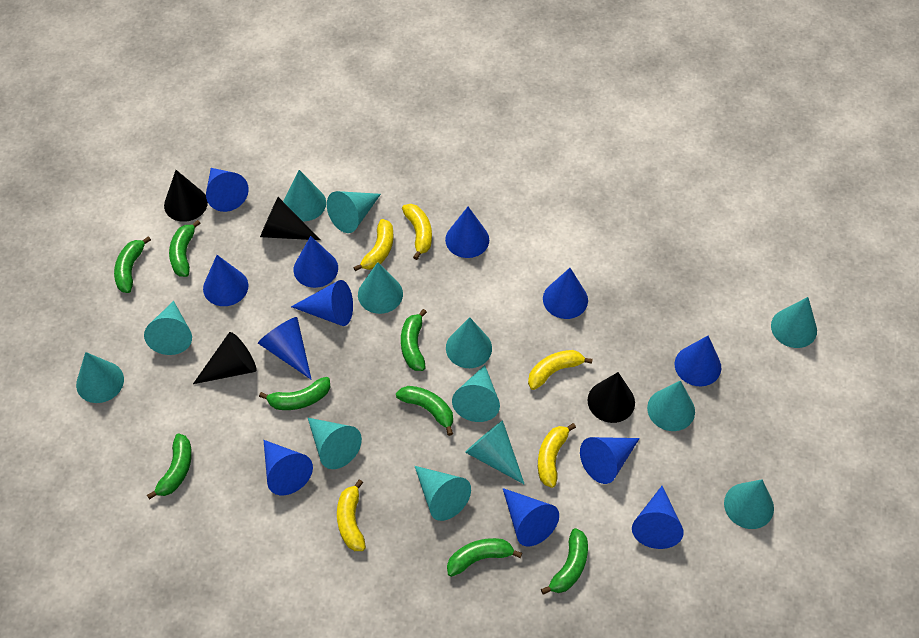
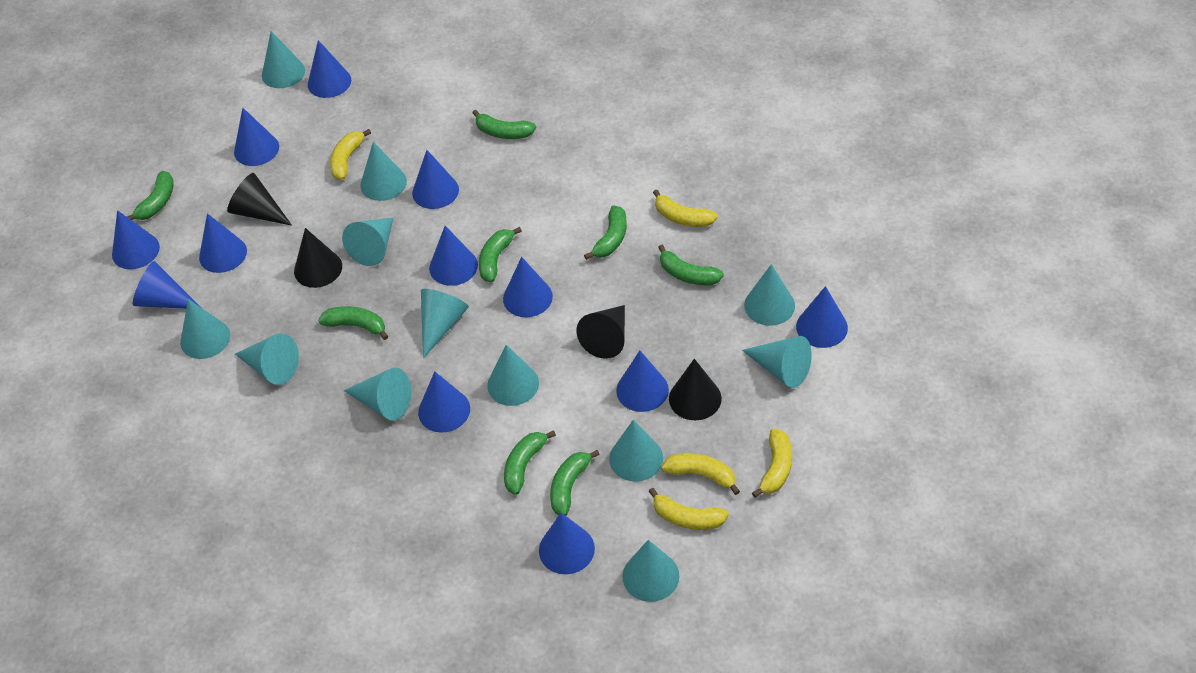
turquoise cone: [76,352,124,403] [144,301,192,355] [283,170,326,221] [308,418,362,469] [327,191,381,233] [358,262,403,314] [415,466,471,521] [446,317,492,368] [452,365,500,422] [465,420,525,485] [647,380,695,431] [724,479,774,529] [771,297,817,348] = 13 -> [180,299,230,359] [235,333,299,385] [262,31,305,88] [342,218,393,266] [344,368,411,420] [360,142,407,201] [421,289,469,359] [487,345,539,406] [609,420,663,482] [622,540,679,602] [742,336,812,388] [744,264,795,326] = 12

